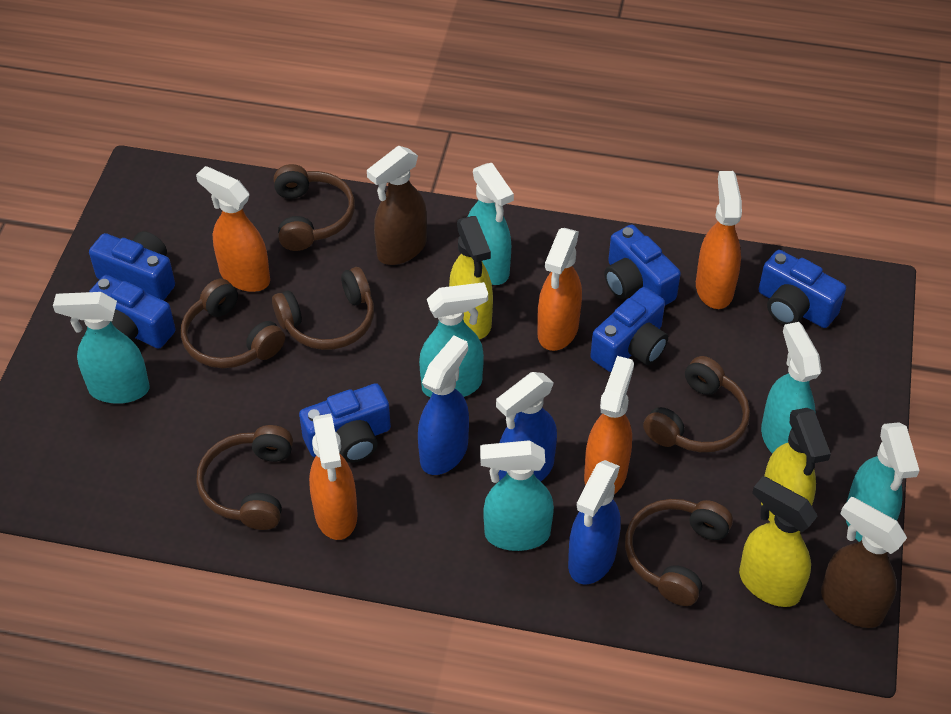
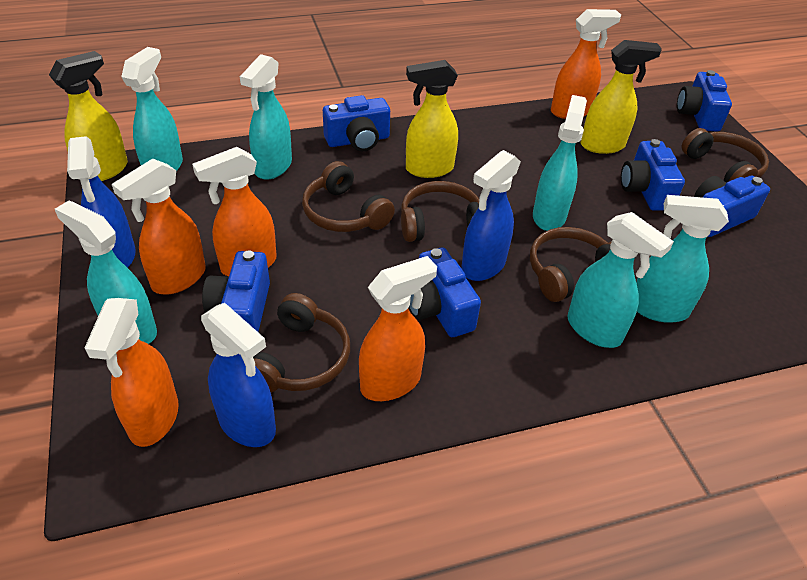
brown headphones: [181,279,285,368] [196,425,293,530] [272,267,374,350] [274,164,355,251] [625,499,733,606] [643,356,750,452] = 6 -> [253,293,350,393] [302,161,395,232] [401,181,479,242] [530,227,612,302] [682,128,769,183] = 5
brown spray bottle: [367,146,427,265] [821,497,907,628] = 2 -> none = 0

